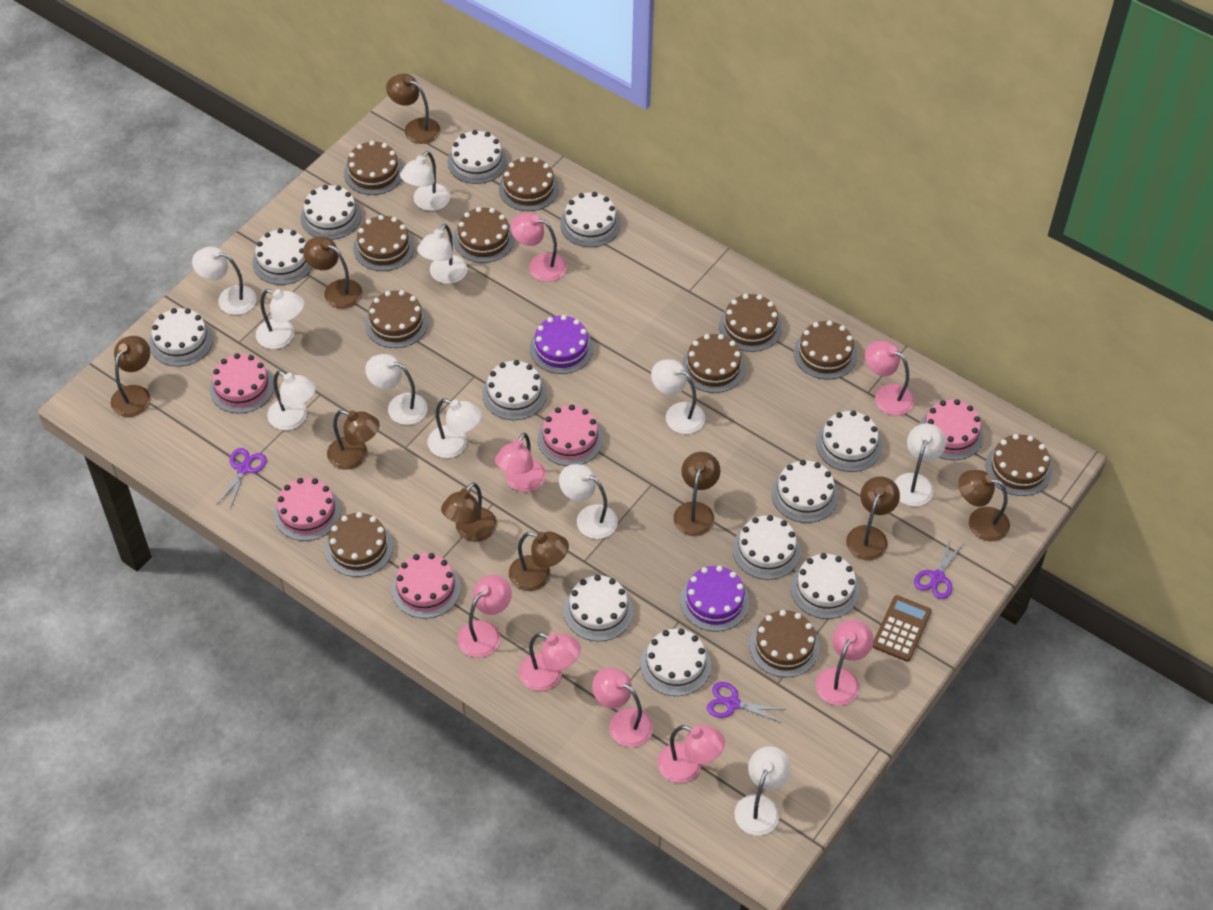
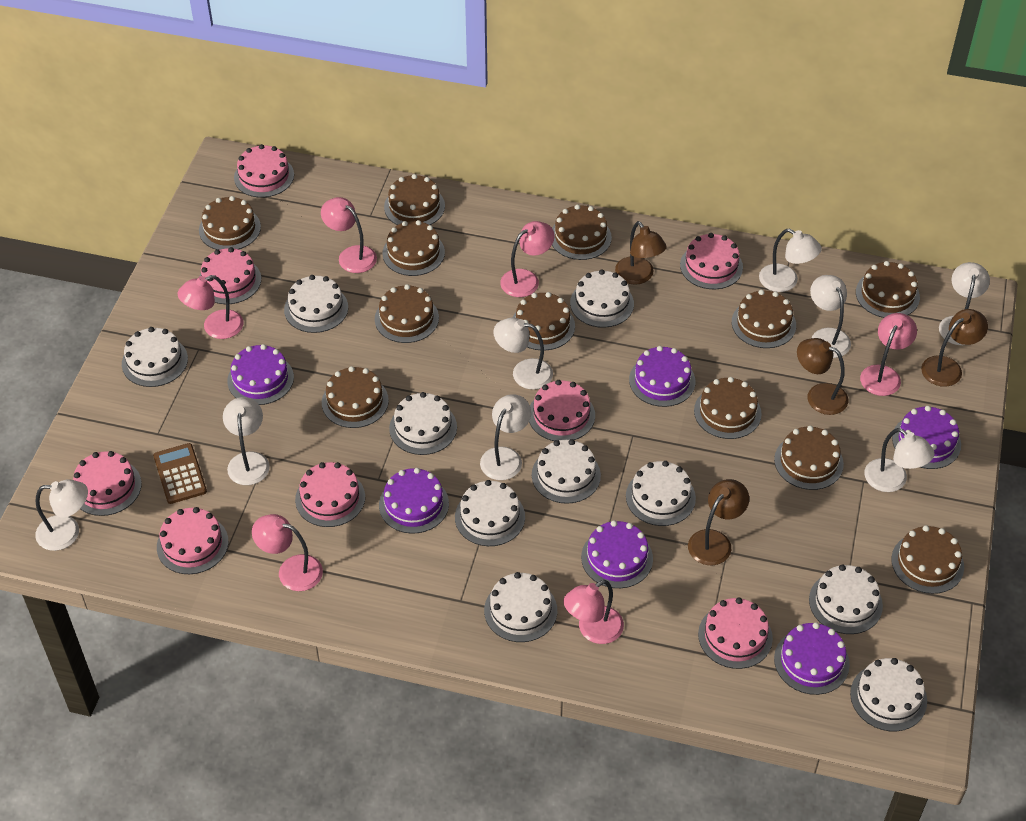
brown cake: [325,512,393,577] [344,141,403,195] [353,215,415,271] [365,290,428,348] [453,207,515,263] [499,157,559,211] [682,334,746,393] [719,294,782,352] [749,610,820,677] [794,320,857,379] [986,434,1052,496] = 11 -> [199,196,261,250] [322,366,389,428] [375,284,439,343] [382,220,445,276] [384,174,445,225] [512,292,575,350] [552,204,612,260] [694,377,762,439] [732,290,796,348] [774,426,844,490] [856,261,920,318] [891,525,964,594] = 12
brown lamp: [111,336,151,417] [303,236,363,309] [327,410,380,470] [386,74,440,144] [441,482,497,542] [509,532,569,591] [673,452,721,536] [846,476,900,560] [958,470,1010,541] = 9 -> [615,221,667,285] [688,479,749,565] [797,338,848,415] [921,309,988,387] = 4
pink cake: [209,353,274,413] [274,478,341,541] [392,553,461,619] [538,405,603,466] [919,399,984,460] = 5 -> [73,451,142,516] [157,507,228,574] [199,247,261,304] [234,144,294,197] [295,462,365,527] [529,380,595,441] [680,233,743,289] [698,597,773,669] = 8
pink lamp: [457,575,512,658] [495,433,546,492] [510,213,567,282] [519,633,581,691] [592,667,653,747] [657,725,725,783] [816,620,874,705] [865,341,914,416] = 8 -> [178,275,243,339] [252,514,323,591] [321,197,377,273] [500,221,554,297] [563,580,624,644] [860,313,917,396] = 6
purple cake: [530,315,593,374] [680,566,749,631] = 2 -> [227,344,294,405] [379,468,449,534] [581,520,653,588] [629,346,695,407] [774,622,850,695] [892,406,961,469] = 6
purple scissors: [217,448,267,509] [707,682,786,723] [914,537,964,599] = 3 -> none = 0
white cake: [149,308,213,366] [252,228,313,285] [301,185,361,240] [448,130,507,184] [482,360,547,420] [560,192,621,247] [564,575,633,641] [641,629,711,696] [733,515,801,580] [771,460,838,523] [791,553,860,619] [816,410,882,472] = 12 -> [122,327,188,387] [284,275,348,333] [389,392,457,455] [455,480,525,546] [484,572,557,642] [532,439,601,504] [570,269,634,328] [626,461,696,526] [809,565,883,634] [850,658,927,731] = 10
white lamp: [192,247,257,315] [256,289,305,349] [267,371,316,430] [365,354,428,425] [400,151,450,211] [417,224,468,284] [427,399,482,458] [559,464,618,539] [651,360,705,434] [734,746,791,835] [895,423,946,506] = 11 -> [35,480,88,551] [223,397,270,485] [480,394,531,480] [493,317,553,390] [759,229,822,292] [810,275,851,358] [864,428,935,492] [939,262,990,345] = 8

